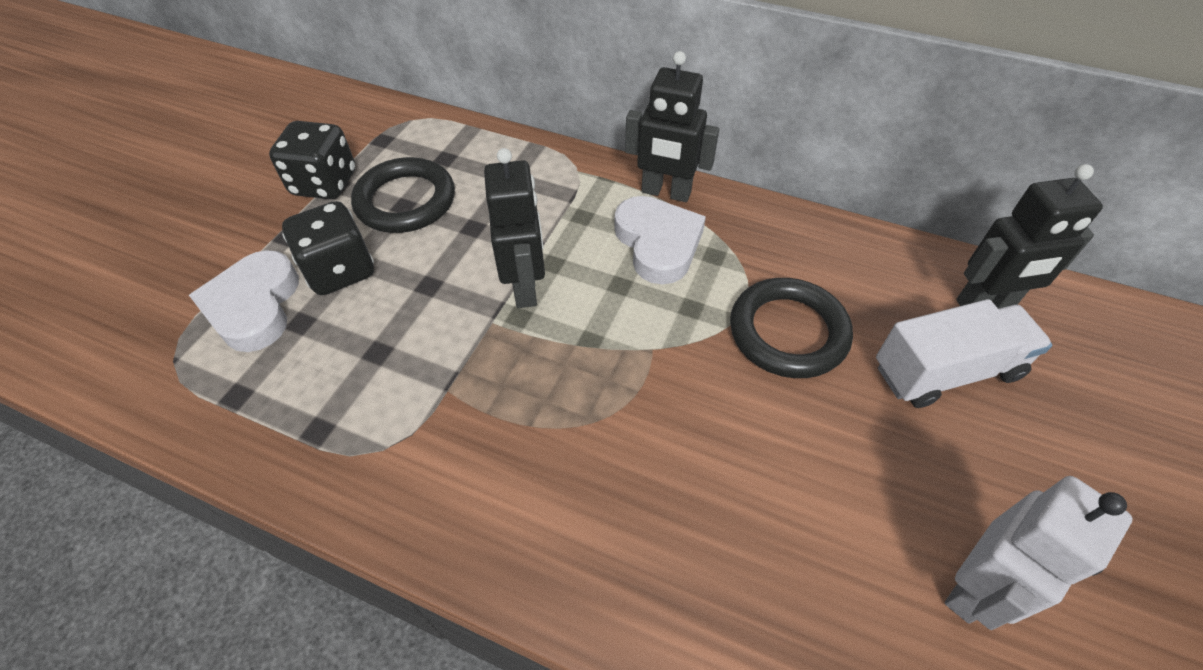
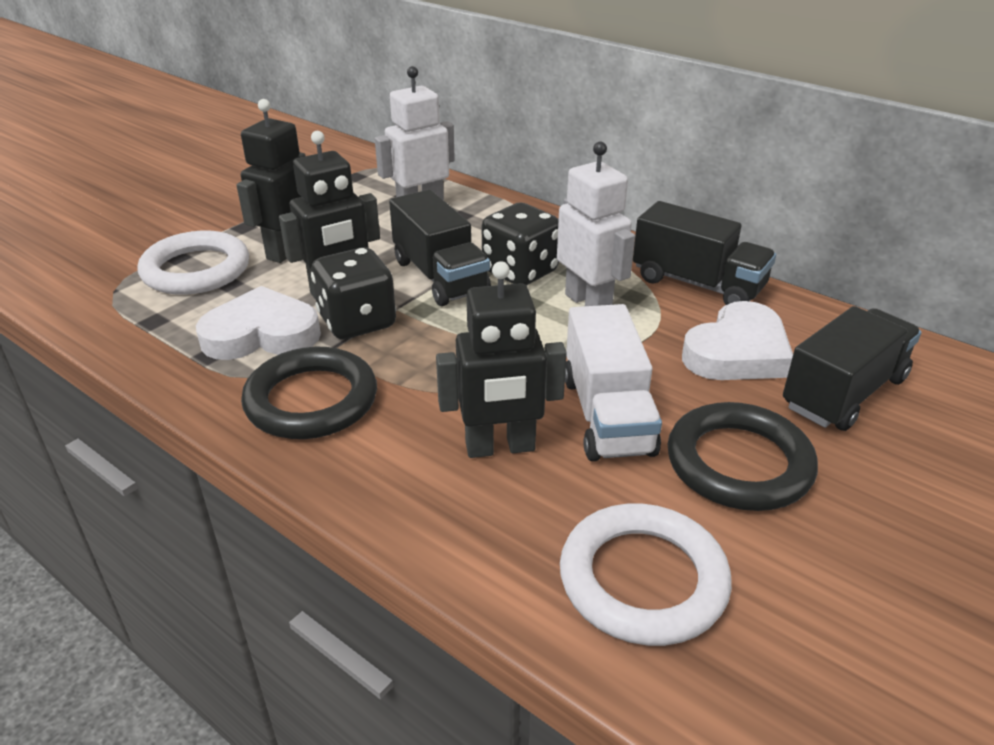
black truck: none = 0 -> [389,190,491,306] [633,201,776,305] [783,306,922,431] = 3
white ring: none = 0 -> [138,231,249,295] [560,504,732,646] = 2
white robot: [945,476,1132,630] = 1 -> [375,66,455,200] [557,141,635,306] = 2

